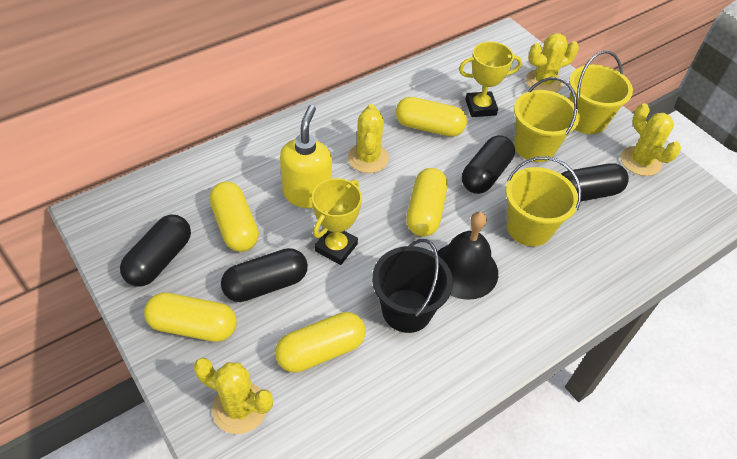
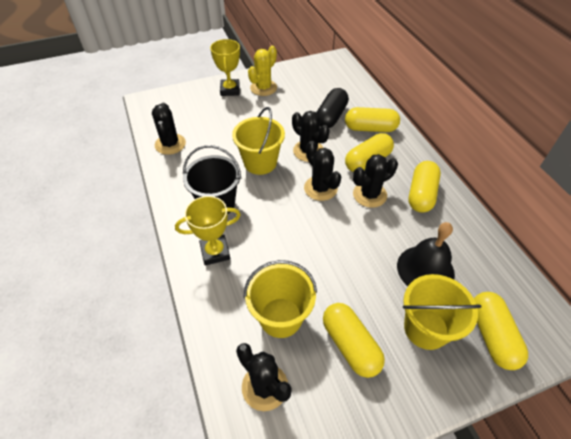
black cactus: none = 0 -> [152,103,186,155] [236,343,292,411] [292,111,330,162] [304,141,341,201] [353,154,398,208] = 5
black capsule: [120,215,191,287] [221,248,308,302] [462,135,515,194] [561,163,629,201] = 4 -> [316,88,349,128] = 1
yellow cactus: [194,358,273,434] [348,104,389,173] [526,33,579,92] [621,103,681,176] = 4 -> [248,46,277,96] = 1
yellow soap dispenser: [280,105,332,208] = 1 -> none = 0

